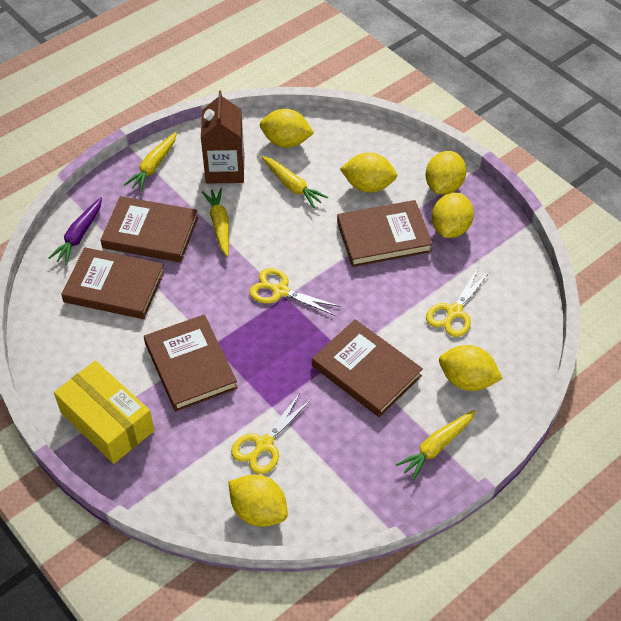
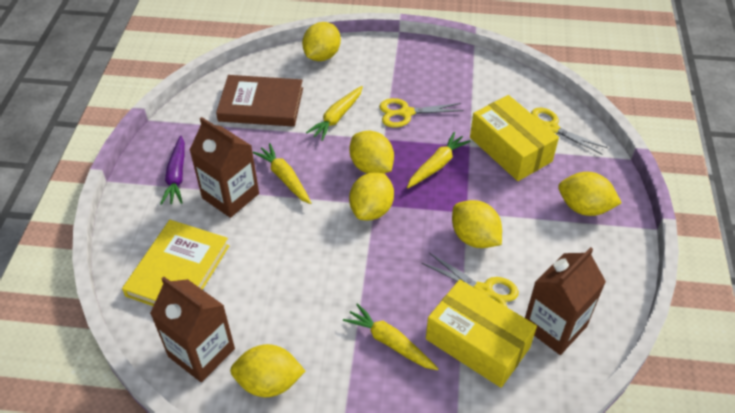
brown book: [61,247,165,319] [101,196,198,262] [144,314,238,412] [312,319,423,417] [337,200,433,267] = 5 -> [216,75,303,127] = 1
brown carton: [201,90,244,184] = 1 -> [150,276,235,382] [189,117,259,218] [525,247,606,355] = 3
yellow book: none = 0 -> [122,220,229,306] = 1
yellow box: [54,361,154,464] = 1 -> [426,279,537,388] [470,95,559,181] = 2

